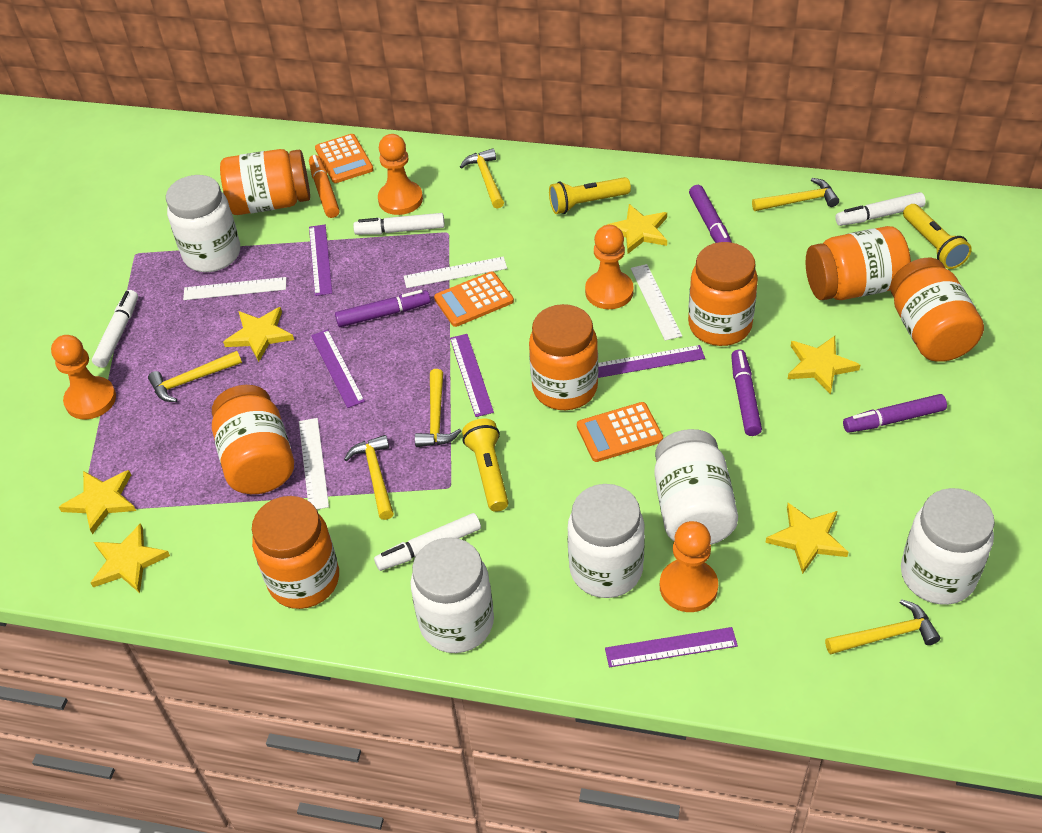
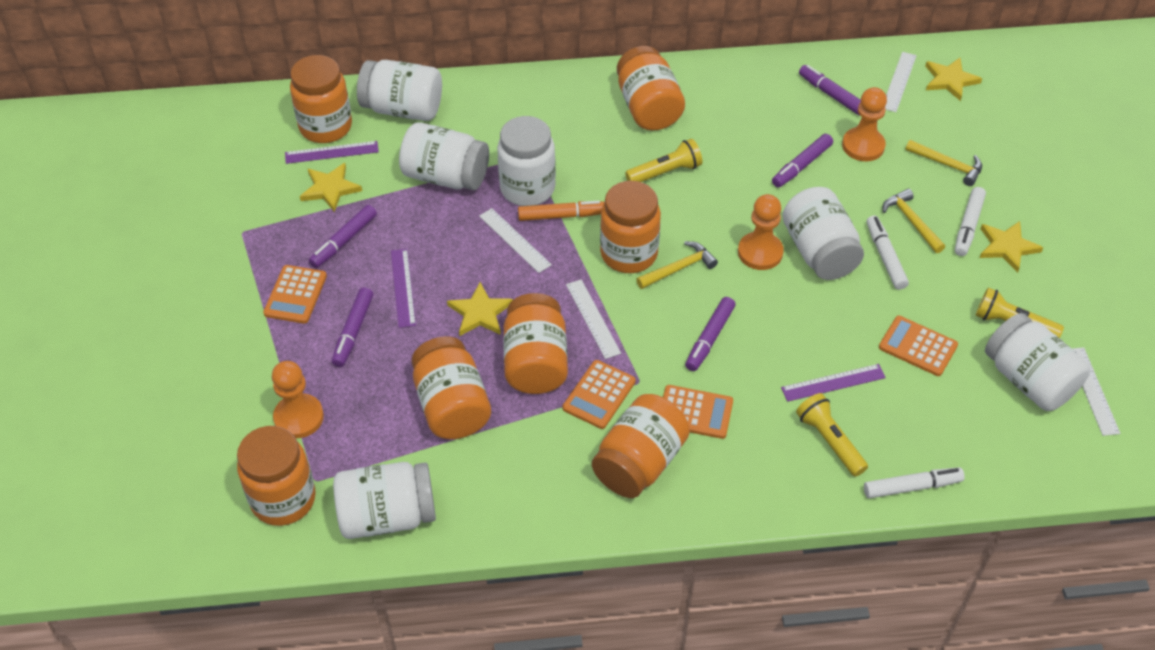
orange calculator: [315,134,374,183] [434,271,514,327] [577,402,663,462] = 3 -> [263,265,327,324] [563,360,636,429] [663,385,733,439] [879,316,958,376] = 4
orange pawn: [51,335,116,420] [378,134,423,215] [585,225,634,309] [660,521,718,612] = 4 -> [272,361,324,438] [738,194,784,270] [842,87,887,161] = 3
purple marker: [335,290,431,327] [689,185,732,243] [731,350,762,436] [843,394,947,433] = 4 -> [309,205,377,268] [332,287,373,367] [685,297,736,371] [772,134,833,188] [799,65,861,115] = 5
purple ruler: [309,224,332,296] [311,329,365,408] [450,334,494,417] [598,345,705,378] [605,627,738,667] = 5 -> [285,141,379,164] [391,249,416,328] [781,364,886,402] = 3
white jar: [166,175,240,272] [410,537,494,653] [568,484,645,598] [654,429,738,545] [901,488,995,605] = 5 -> [333,462,436,539] [357,60,442,121] [399,122,489,190] [497,116,556,206] [782,187,864,280] [985,313,1090,411] = 6
white marker: [92,290,138,368] [353,213,445,235] [374,513,481,571] [835,192,926,226] = 4 -> [864,467,965,498] [867,216,909,290] [955,187,986,256] = 3
yellow hammer: [148,351,242,402] [344,435,394,520] [415,369,461,447] [460,148,504,208] [752,178,839,211] [825,599,940,655] = 6 -> [636,241,718,289] [883,189,945,253] [905,140,982,186] = 3
yellow star: [59,470,136,534] [91,523,170,593] [223,307,294,362] [607,204,667,254] [765,503,848,574] [788,336,860,395] = 6 -> [300,163,362,212] [447,282,513,336] [925,58,982,101] [980,221,1043,273] = 4

